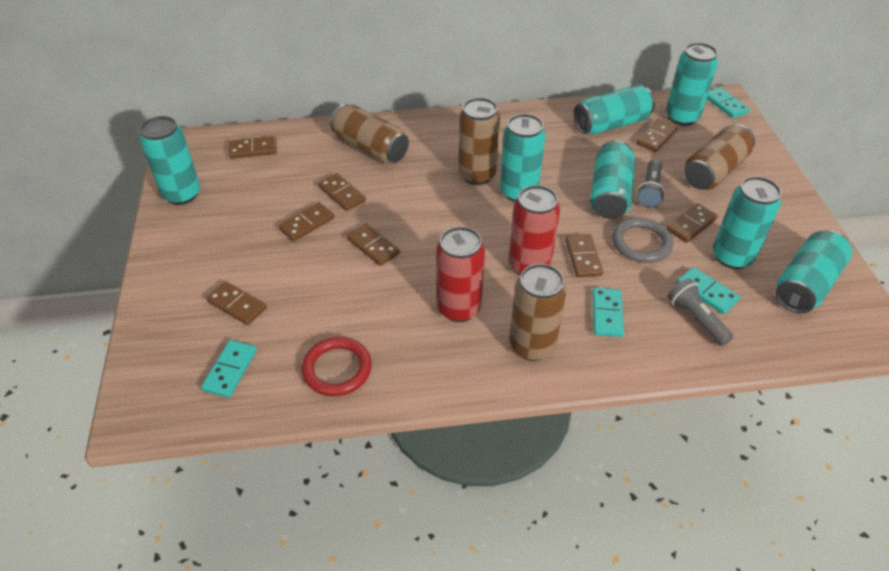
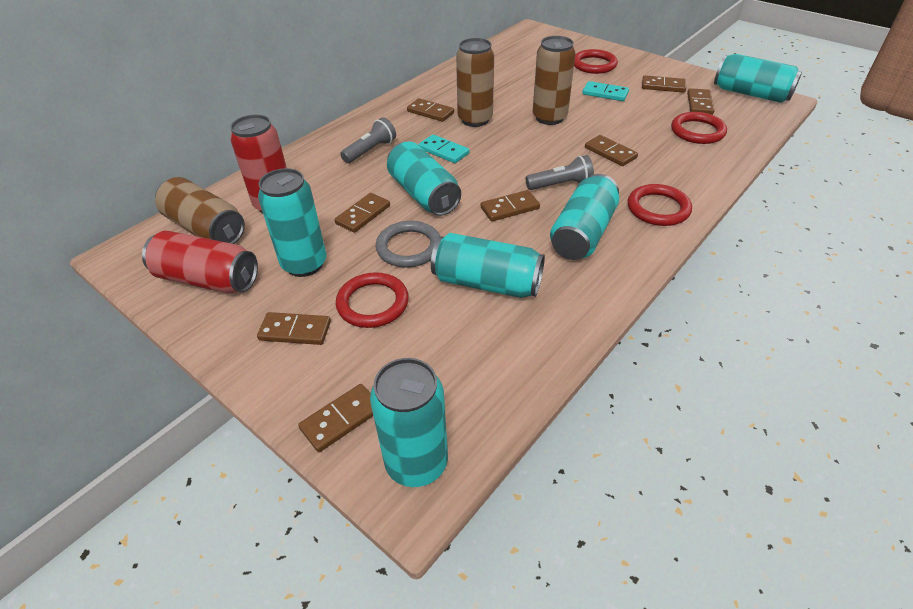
brown can: [330,104,409,164] [458,98,500,185] [509,264,567,361] [684,124,755,190] = 4 -> [155,177,245,244] [456,38,494,127] [533,36,576,125] = 3
red ring: [301,337,372,396] = 1 -> [336,272,409,328] [574,49,618,74] [628,184,692,226] [671,112,727,144] = 4
turquoise can: [140,116,200,205] [500,114,546,202] [574,84,655,135] [590,140,635,219] [666,42,718,126] [713,176,781,269] [775,230,852,313] = 7 -> [258,168,327,277] [370,358,448,487] [387,141,461,216] [431,233,545,298] [550,174,619,260] [714,54,802,103] = 6
turquoise domino: [201,340,257,398] [592,288,624,337] [677,267,740,314] [707,87,750,118] = 4 -> [418,134,469,163] [582,81,629,101] = 2

